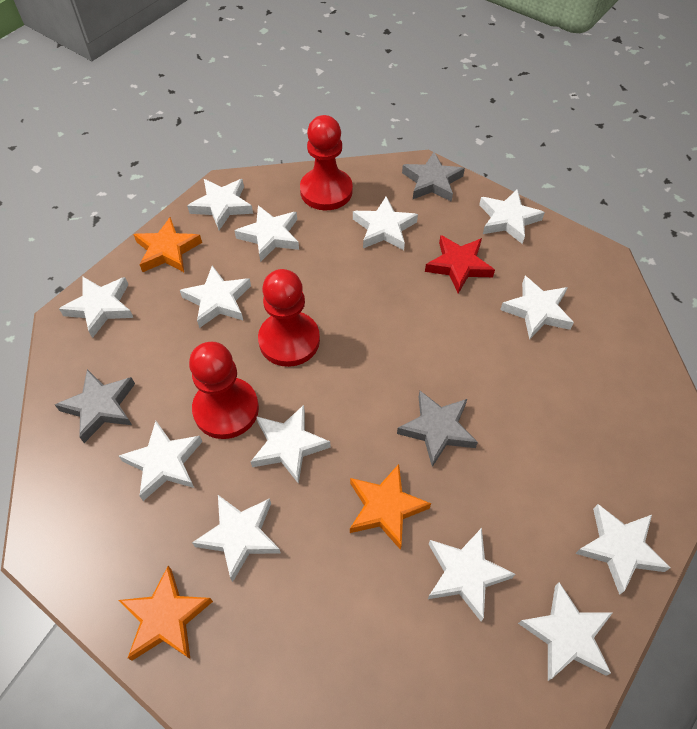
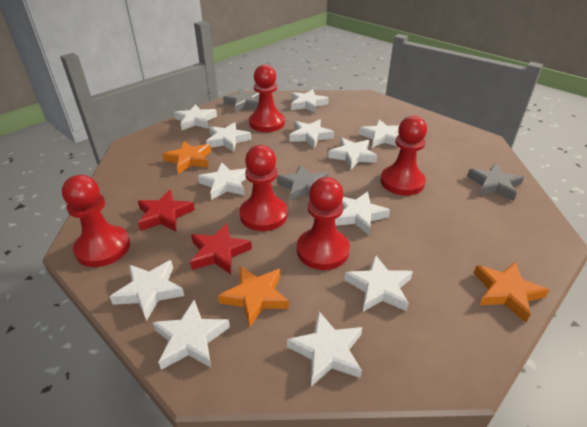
red pawn: [189,342,259,439] [258,269,320,367] [300,115,353,210] = 3 -> [62,175,130,267] [239,145,288,231] [249,65,285,132] [297,177,350,270] [380,116,427,196] = 5
red star: [425,235,495,294] = 1 -> [138,190,195,232] [190,223,252,274] = 2
white star: [59,276,134,338] [119,421,202,501] [180,266,251,328] [187,179,253,230] [192,495,281,582] [234,205,299,262] [251,405,331,484] [353,196,418,250] [428,528,515,621] [479,189,545,244] [500,276,574,340] [518,582,613,681] [575,504,671,595] = 13 -> [110,260,184,321] [152,300,230,370] [174,104,217,130] [198,162,247,200] [206,122,251,152] [287,312,362,387] [289,119,334,149] [291,89,329,113] [328,137,377,170] [335,191,390,235] [345,255,413,312] [359,119,399,148] = 12

